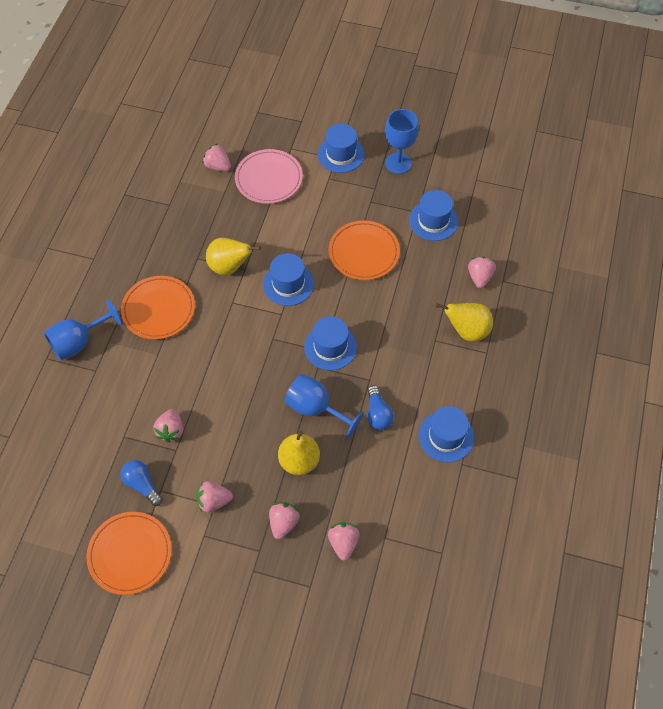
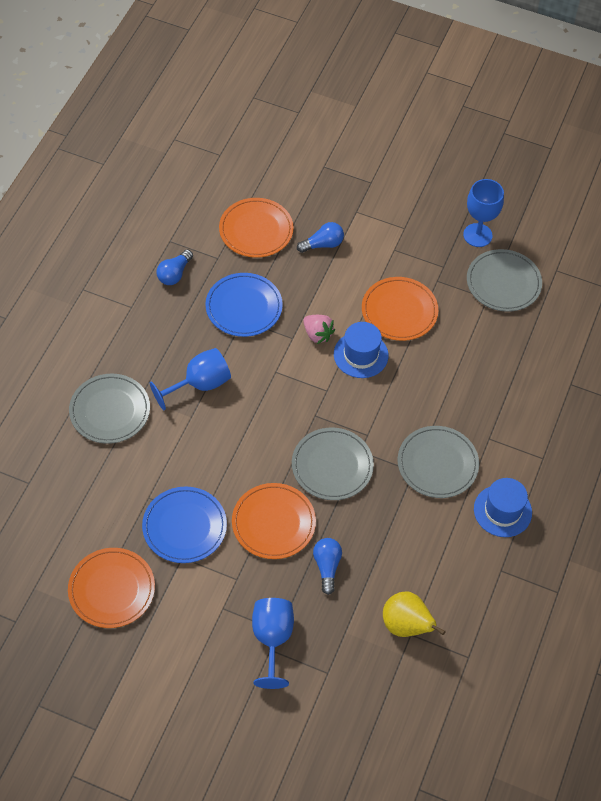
blue hat: [263,253,314,306] [304,316,357,371] [318,123,364,173] [409,190,458,241] [419,406,474,462] = 5 -> [334,322,389,378] [474,478,532,537] = 2
blue light bulb: [120,460,163,506] [367,385,394,430] = 2 -> [157,249,193,285] [297,222,344,253] [313,538,342,595] = 3
blue plate: none = 0 -> [142,487,227,563] [205,273,283,337] = 2
grey plate: none = 0 -> [69,374,150,444] [292,428,374,500] [398,426,479,498] [467,249,542,312] = 4
orange plate: [87,512,172,595] [121,276,195,340] [329,221,400,280] = 3 -> [68,548,155,628] [219,198,294,258] [232,483,316,559] [362,277,438,341] = 4
pink plate: [235,149,303,204] = 1 -> none = 0
pink strawberry: [153,409,183,443] [196,481,233,512] [202,143,231,172] [269,502,300,540] [328,522,359,561] [468,257,496,288] = 6 -> [303,315,335,344] = 1
yellow pear: [206,238,261,275] [278,430,320,475] [436,303,493,341] = 3 -> [383,591,446,637] = 1

